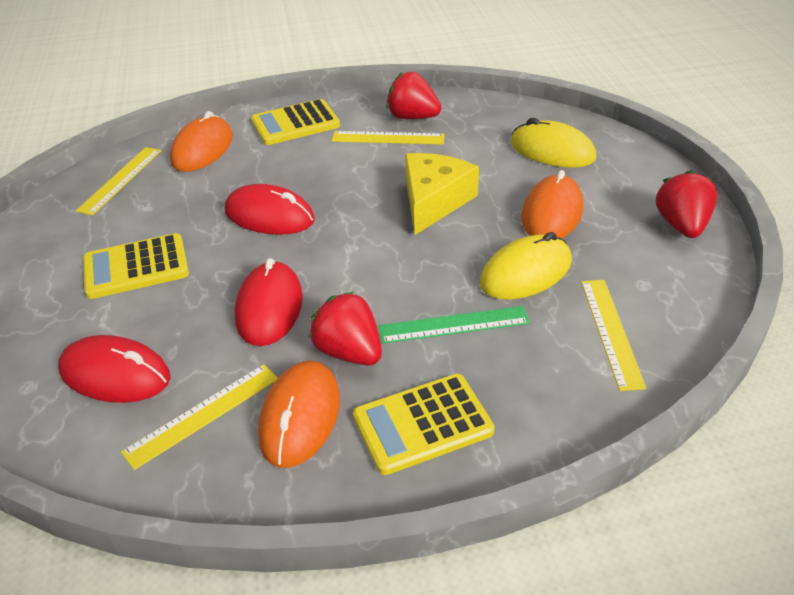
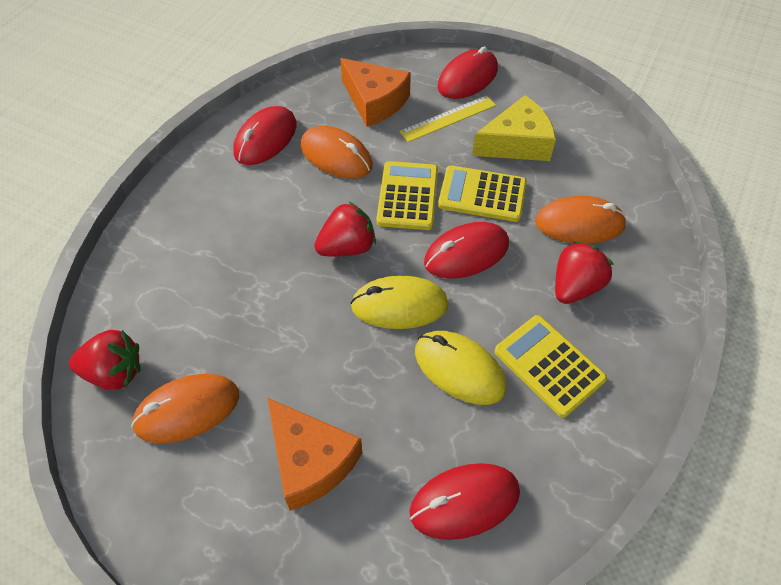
green ruler: [378,306,530,344] = 1 -> none = 0
orange cheese: none = 0 -> [267,398,362,511] [340,58,411,127] = 2
red mouse: [58,335,170,403] [225,184,315,235] [235,258,303,346] = 3 -> [233,106,297,165] [409,463,520,540] [424,222,509,279] [437,46,498,99] = 4
yellow ruler: [76,147,161,215] [121,364,278,470] [332,131,445,145] [581,280,646,391] = 4 -> [399,95,496,142] = 1

